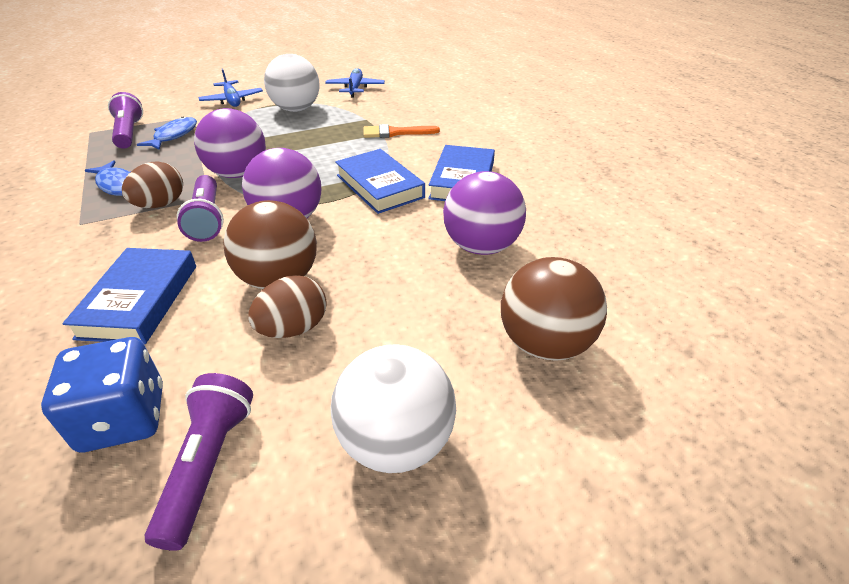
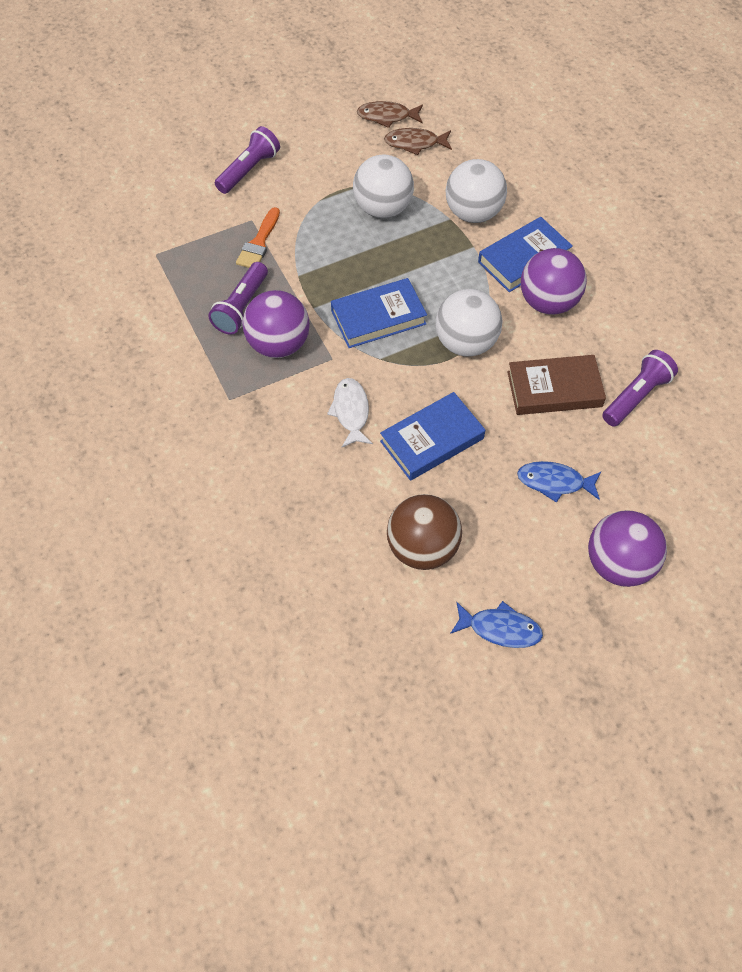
blue dice: [41,337,163,452] = 1 -> none = 0
blue plane: [198,68,263,107] [325,68,385,98] = 2 -> none = 0
brown ball: [223,200,317,289] [501,257,607,361] = 2 -> [387,494,462,570] = 1
brown book: none = 0 -> [507,355,606,415] = 1
brown egg: [122,161,183,208] [248,275,327,338] = 2 -> none = 0
brown fish: none = 0 -> [357,101,423,128] [384,128,452,155] = 2
white ball: [264,54,320,112] [331,344,456,473] = 2 -> [353,154,414,218] [435,289,502,357] [446,159,507,223] = 3
white fish: none = 0 -> [327,378,373,447] = 1

